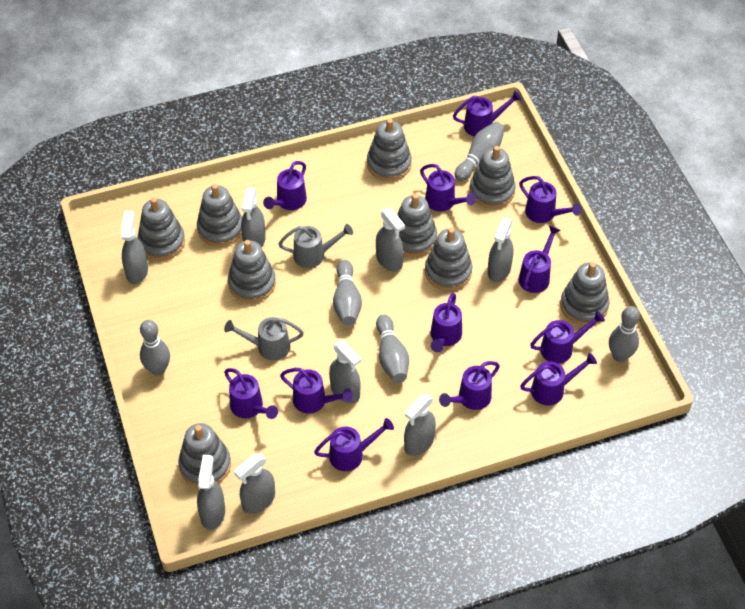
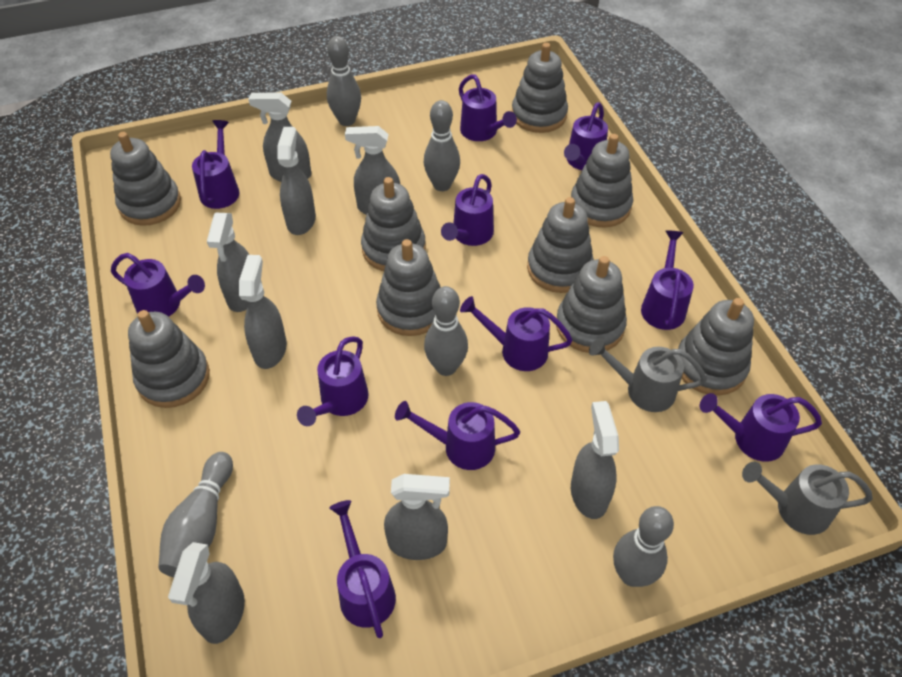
purple watering can: [224,368,278,419] [263,161,307,210] [280,368,353,414] [314,418,394,471] [420,164,476,211] [430,293,462,352] [439,361,500,410] [453,91,522,137] [519,176,581,223] [519,226,560,293] [520,353,597,405] [530,311,605,364] = 12 -> [111,253,205,317] [192,120,240,209] [297,336,369,426] [329,500,396,638] [395,401,520,470] [441,174,494,246] [459,75,517,141] [460,296,572,371] [564,102,608,170] [641,230,694,330] [700,393,822,462] = 11

